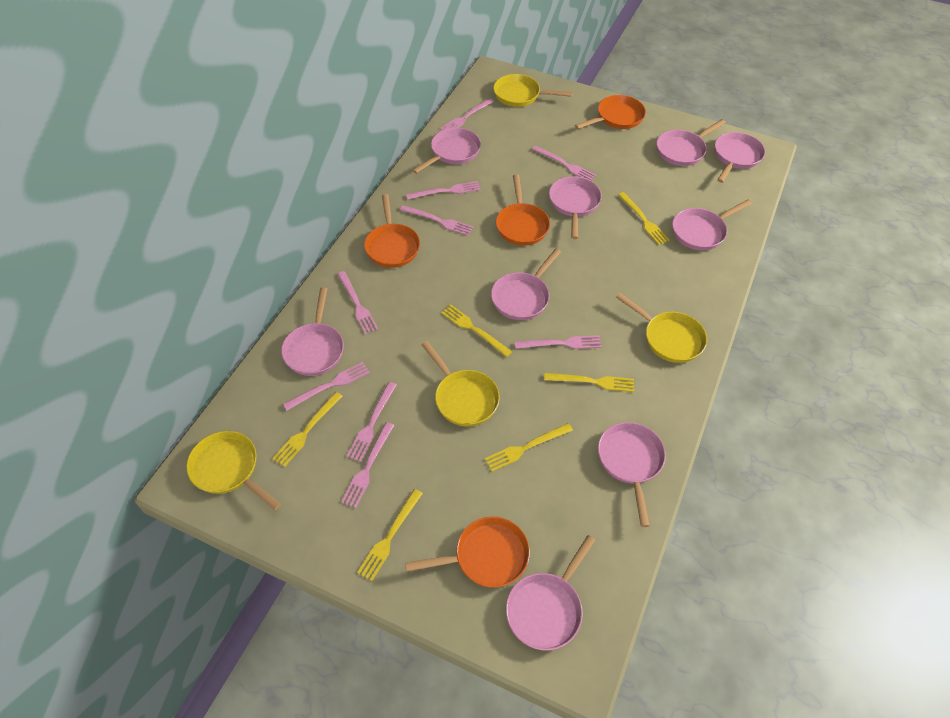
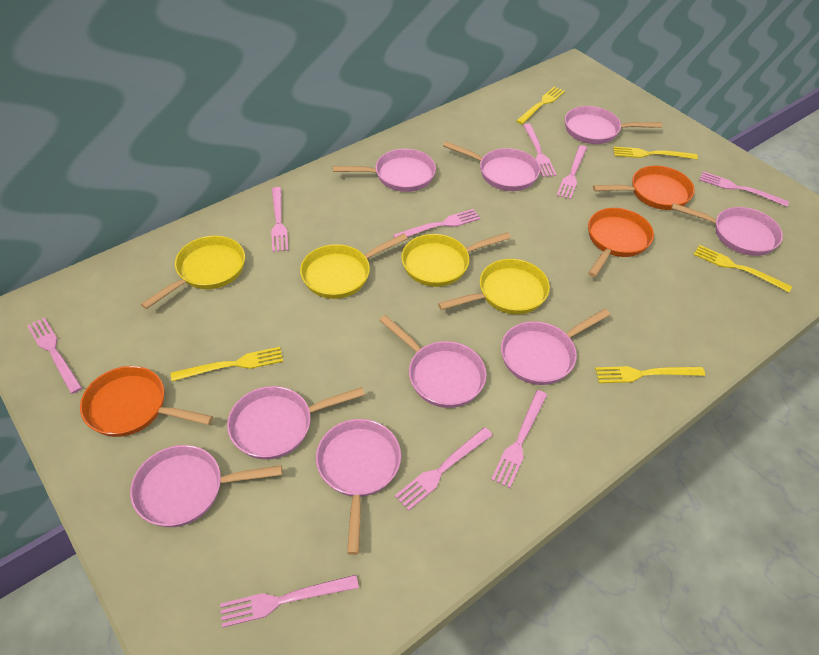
orange pan: [364,194,420,268] [405,517,530,588] [496,174,550,246] [575,95,646,129] = 4 -> [80,366,213,437] [588,208,654,277] [593,166,695,210] = 3
yellow fork: [272,392,343,467] [357,489,423,581] [441,305,512,357] [485,423,573,472] [544,373,634,392] [618,192,670,245] = 6 -> [171,347,283,381] [516,87,565,124] [595,366,705,383] [613,147,698,159] [694,245,792,292] = 5

